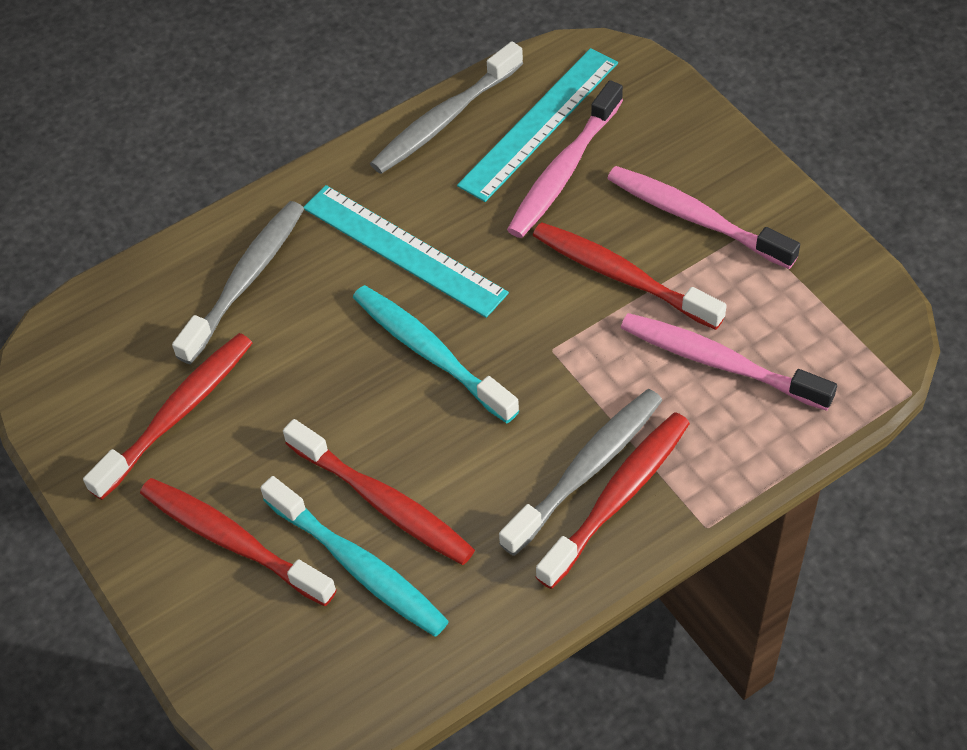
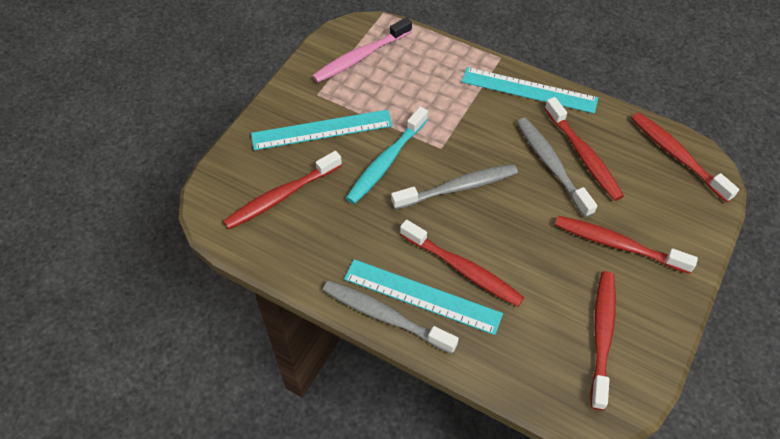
pink toothbrush: [507,80,623,238] [607,166,800,269] [621,313,837,411] = 3 -> [312,17,412,83] = 1
red toothbrush: [83,333,253,500] [140,478,337,606] [283,419,475,565] [533,222,727,330] [536,412,690,589] = 5 -> [223,151,342,229] [400,220,524,307] [545,97,624,201] [555,216,698,274] [590,271,616,410] [631,112,739,202] = 6
turquoise ruler: [304,185,509,318] [457,48,618,202] = 2 -> [251,110,393,150] [344,259,503,335] [461,67,598,114] = 3
turquoise toothbrush: [260,476,449,637] [353,285,520,423] = 2 -> [346,107,428,204] = 1

